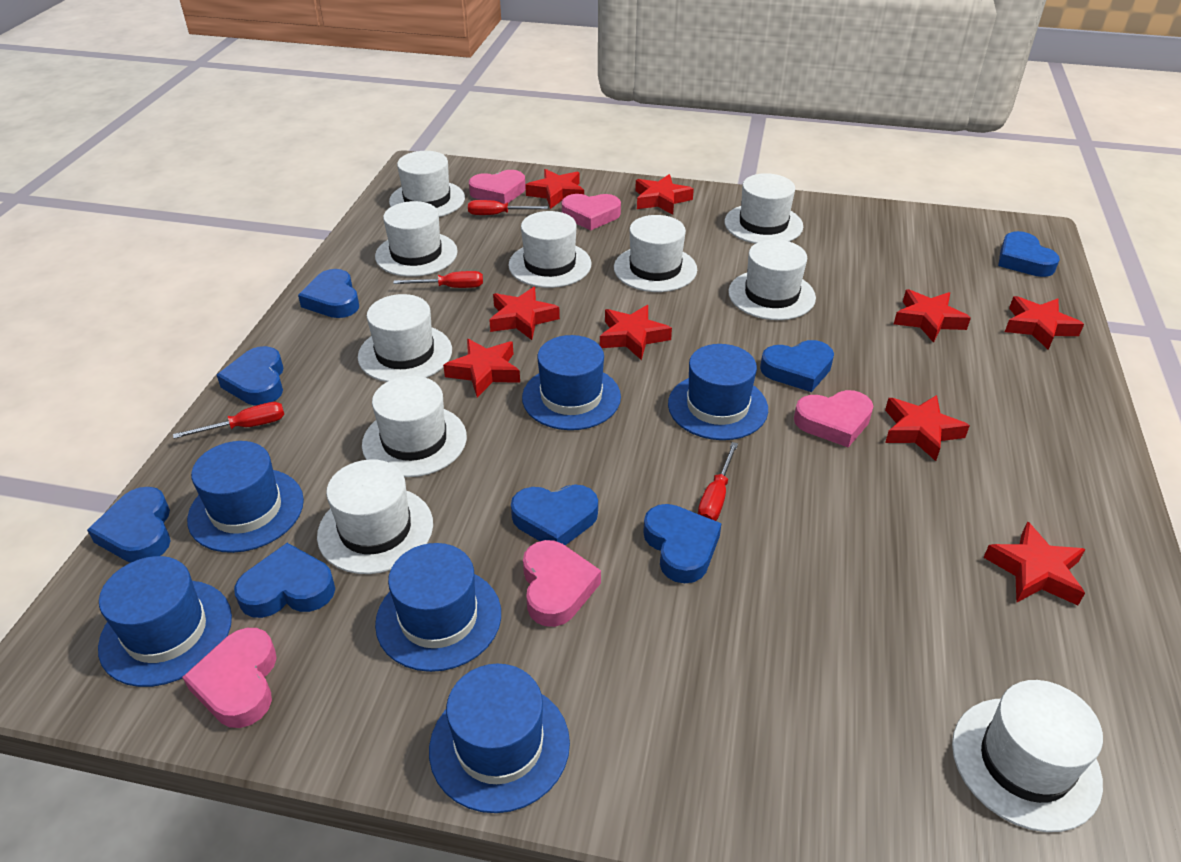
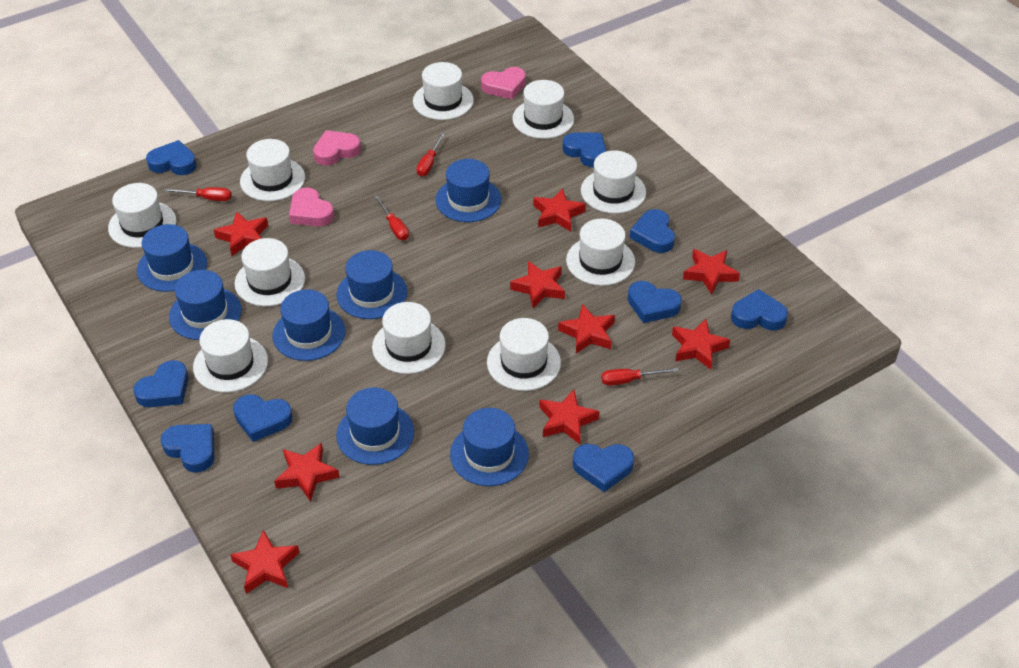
blue hat: [98,556,232,687] [187,441,304,553] [375,543,501,672] [429,664,570,813] [522,335,621,430] [668,344,768,440] = 6 -> [137,224,207,292] [169,270,241,340] [273,289,346,361] [336,388,414,465] [337,250,407,319] [436,159,501,222] [450,408,529,486] = 7
blue heart: [87,487,171,563] [217,346,283,406] [234,543,335,618] [298,269,359,318] [511,484,598,545] [643,504,722,583] [760,340,834,392] [998,231,1060,277] = 8 -> [133,360,189,407] [146,140,197,175] [161,424,215,473] [233,394,293,442] [562,132,606,167] [573,444,634,492] [628,281,682,323] [629,209,675,253] [731,289,788,331] = 9
pink heart: [182,628,277,728] [469,170,526,204] [523,540,601,627] [562,194,621,230] [794,390,874,447] = 5 -> [289,188,334,226] [313,130,361,166] [481,67,526,99] = 3

